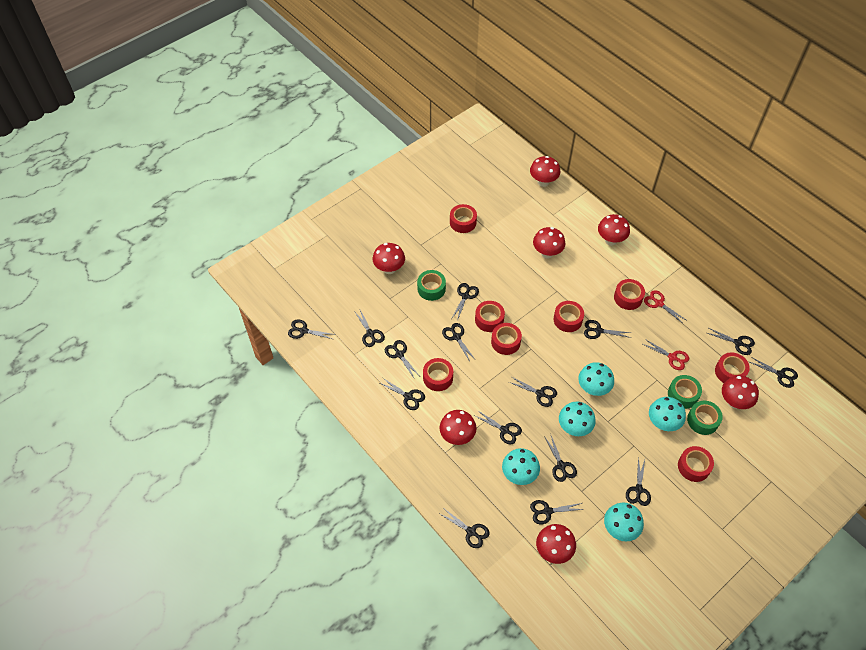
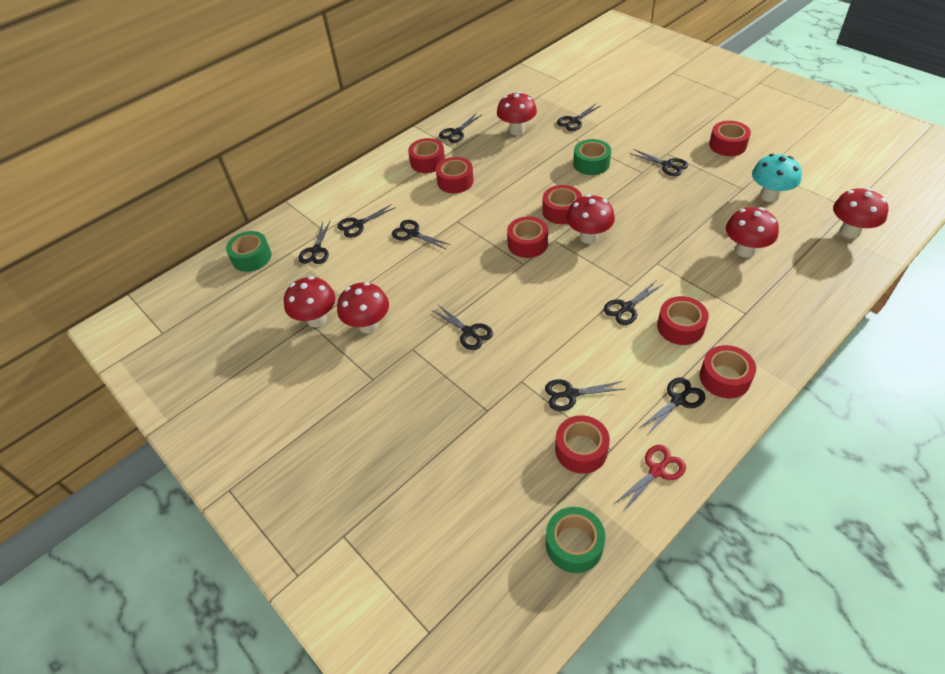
black scissors: [288,319,336,339] [354,310,385,347] [380,378,425,410] [385,340,419,378] [440,509,490,548] [442,323,475,362] [452,283,479,321] [475,410,522,444] [509,377,557,407] [530,500,584,524] [544,436,577,482] [584,320,631,339] [626,457,651,506] [707,328,755,355] [750,357,798,388] = 15 -> [298,220,331,264] [337,204,396,238] [392,220,451,249] [431,305,493,350] [439,113,481,143] [545,379,625,411] [557,104,602,131] [604,281,664,325] [629,149,688,176] [638,377,706,435] = 10
red mushroom: [373,243,405,274] [439,410,476,445] [530,156,560,187] [533,227,565,259] [536,524,576,564] [598,214,630,246] [722,375,759,409] = 7 -> [284,276,335,327] [337,282,389,334] [497,92,537,135] [566,194,615,244] [726,207,779,258] [833,188,889,239] = 6
red scissors: [643,339,689,370] [644,290,686,324] = 2 -> [614,445,686,513] = 1
turquoise mushroom: [502,448,540,485] [559,401,596,436] [578,362,614,396] [604,503,644,541] [649,397,686,431] = 5 -> [752,154,802,202] = 1

